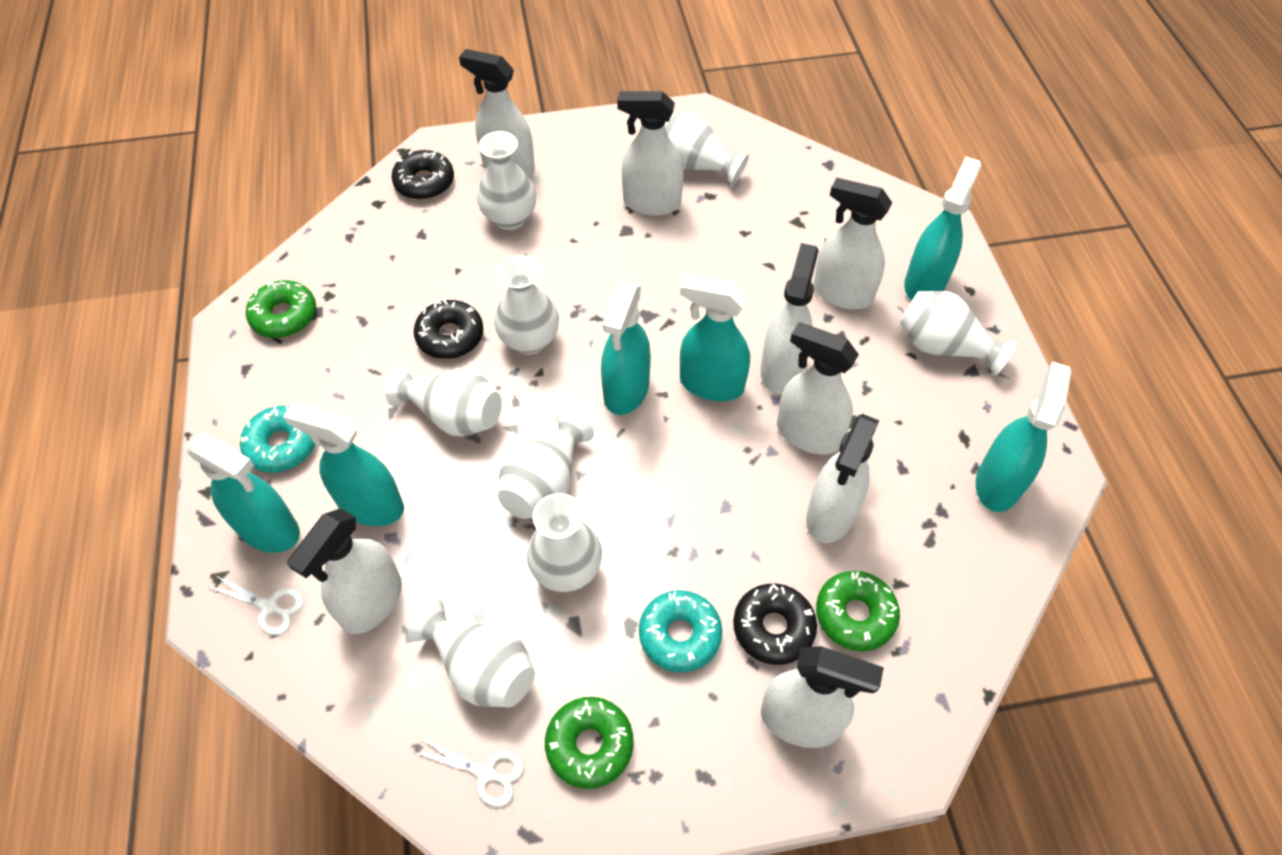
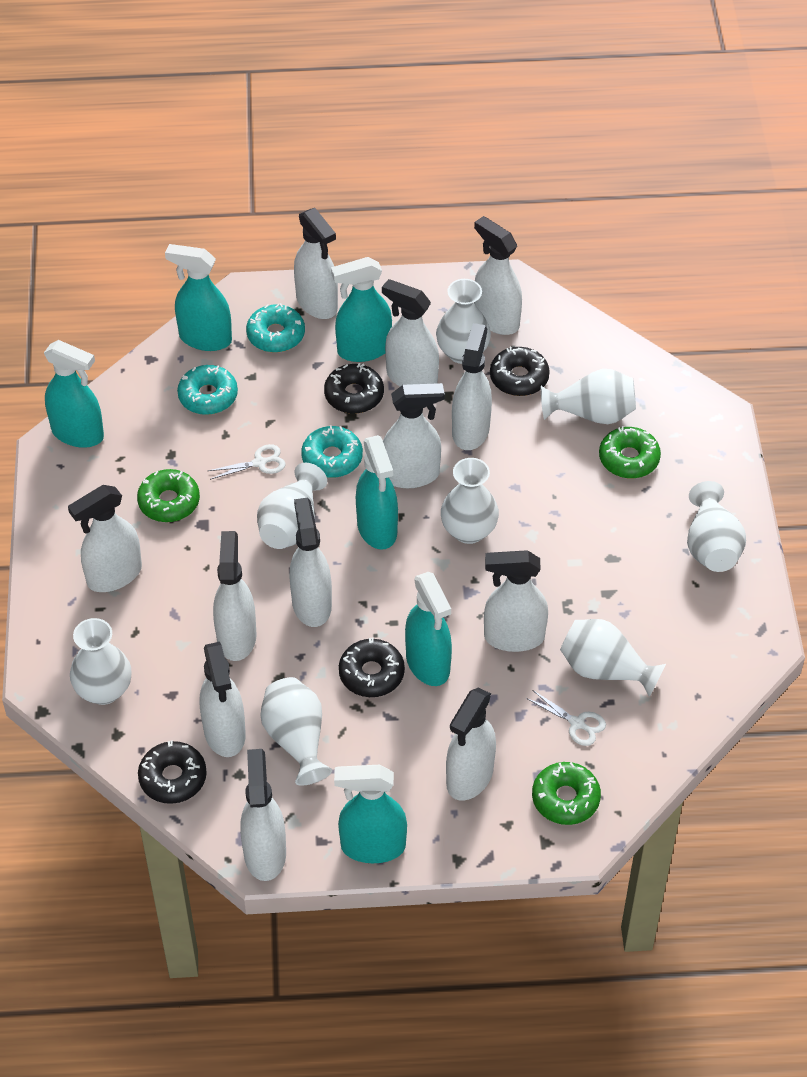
black donut: [391,150,454,200] [413,300,484,359] [733,584,817,665] = 3 -> [138,741,207,804] [324,363,384,414] [339,638,405,697] [490,347,550,396] = 4
turquoise donut: [240,406,315,473] [639,590,722,672] = 2 -> [177,365,238,415] [246,303,305,353] [301,425,363,478] = 3
white spray bottle: [287,508,402,634] [459,49,535,177] [617,91,684,216] [761,243,819,394] [761,646,884,748] [777,322,859,455] [806,414,879,543] [813,178,892,310] = 8 -> [68,485,142,592] [200,642,246,757] [213,531,257,661] [240,749,286,881] [289,497,332,627] [294,208,338,319] [382,279,439,386] [383,383,445,488] [446,688,496,801] [452,323,492,450] [474,216,522,335] [484,550,548,652] = 12

